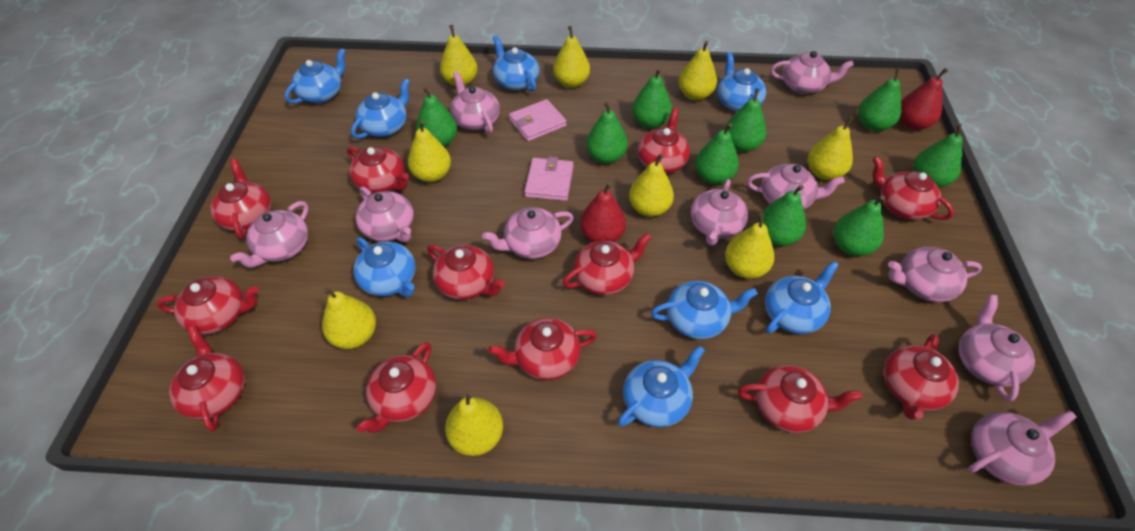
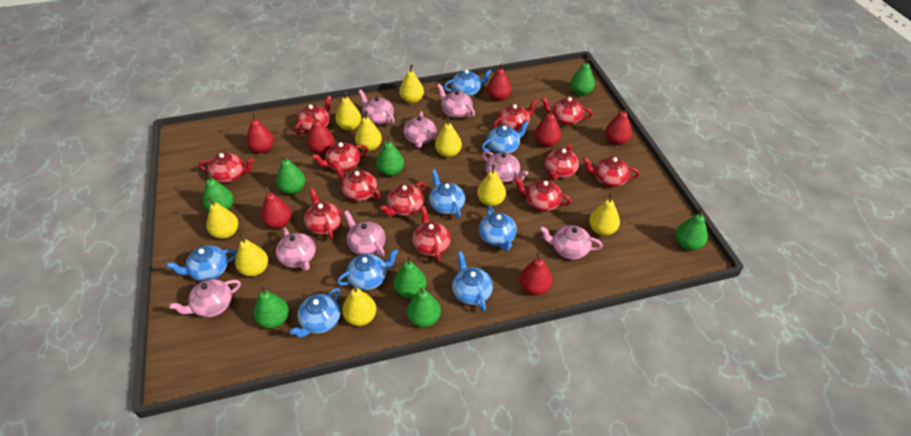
green pear: [416,87,457,147] [586,102,628,164] [632,68,672,128] [695,123,739,185] [725,88,766,152] [758,185,806,246] [834,195,885,256] [858,68,901,131] [913,124,963,188] = 9 -> [203,172,234,211] [254,285,289,328] [276,155,305,194] [376,135,404,176] [394,255,426,298] [407,287,441,328] [570,58,595,96] [675,208,708,250] = 8
pink teapot: [230,201,308,268] [356,186,414,242] [450,71,500,133] [482,207,574,259] [691,179,748,246] [747,164,845,209] [770,51,854,94] [888,247,982,302] [959,295,1035,401] [968,411,1077,486] = 10 -> [169,279,241,317] [276,228,316,271] [344,210,386,257] [358,90,395,125] [404,111,436,148] [437,83,475,118] [482,151,528,182] [540,225,603,260] = 8
pink wallet: [509,99,567,141] [524,157,574,201] = 2 -> none = 0
red pear: [580,182,626,242] [900,68,948,130] = 2 -> [246,113,274,153] [261,187,291,229] [307,115,334,154] [487,64,511,101] [520,252,552,295] [534,107,561,147] [605,105,632,145] = 7

